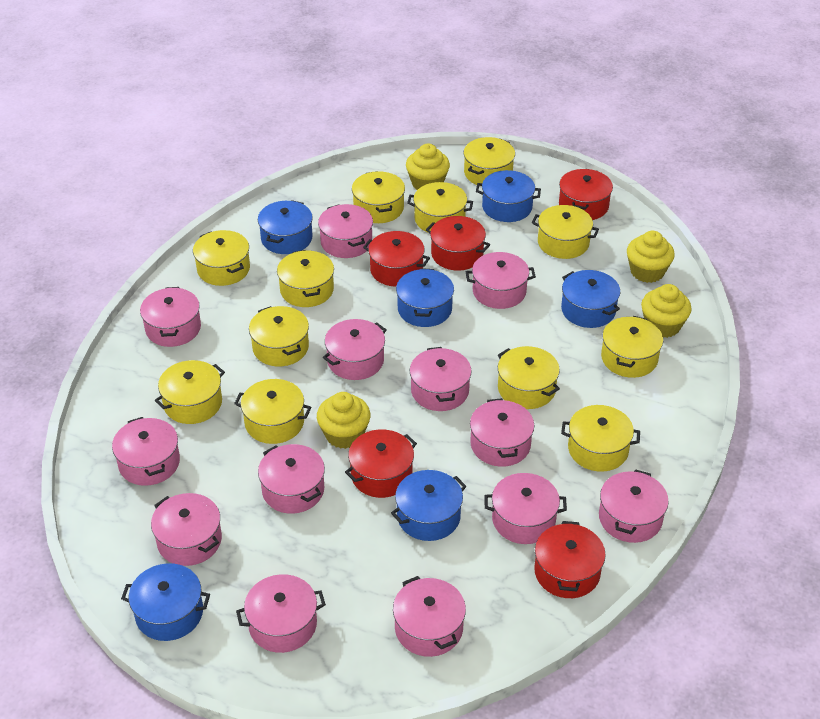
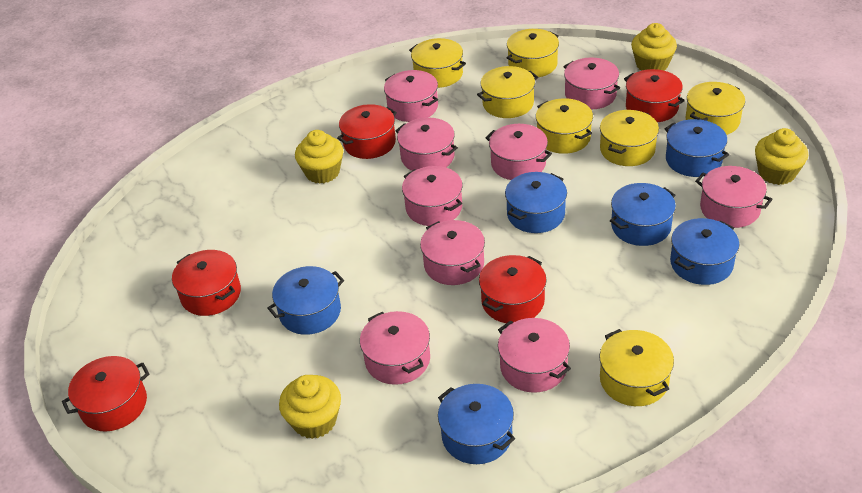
pink pot: [112,417,180,486] [140,287,201,347] [151,493,222,566] [236,574,326,653] [258,444,325,514] [318,204,373,258] [323,319,387,380] [393,576,466,657] [410,347,472,411] [466,252,536,309] [470,398,534,467] [485,473,567,544] [599,469,669,543] = 13 -> [360,311,430,385] [384,70,438,122] [396,117,458,171] [402,166,463,226] [420,220,485,285] [486,124,552,180] [498,318,571,393] [563,57,620,110] [695,166,772,228] = 9
yellow pot: [154,360,225,424] [193,230,250,286] [234,379,311,444] [249,306,309,366] [277,250,334,307] [352,171,405,223] [407,182,473,232] [463,137,515,185] [498,346,560,409] [532,205,599,259] [561,405,640,472] [601,316,663,378] = 12 -> [409,38,466,88] [477,66,538,118] [506,29,559,78] [536,98,593,154] [599,329,674,406] [600,110,659,166] [686,82,745,135] = 7

